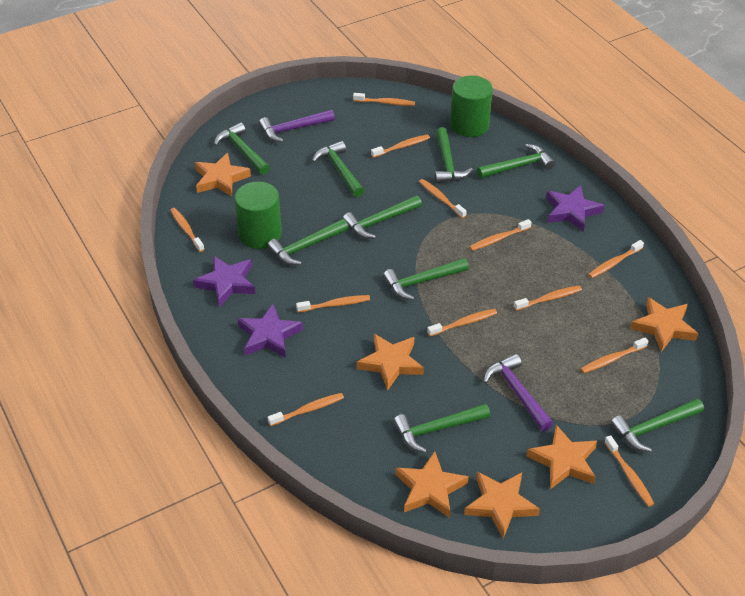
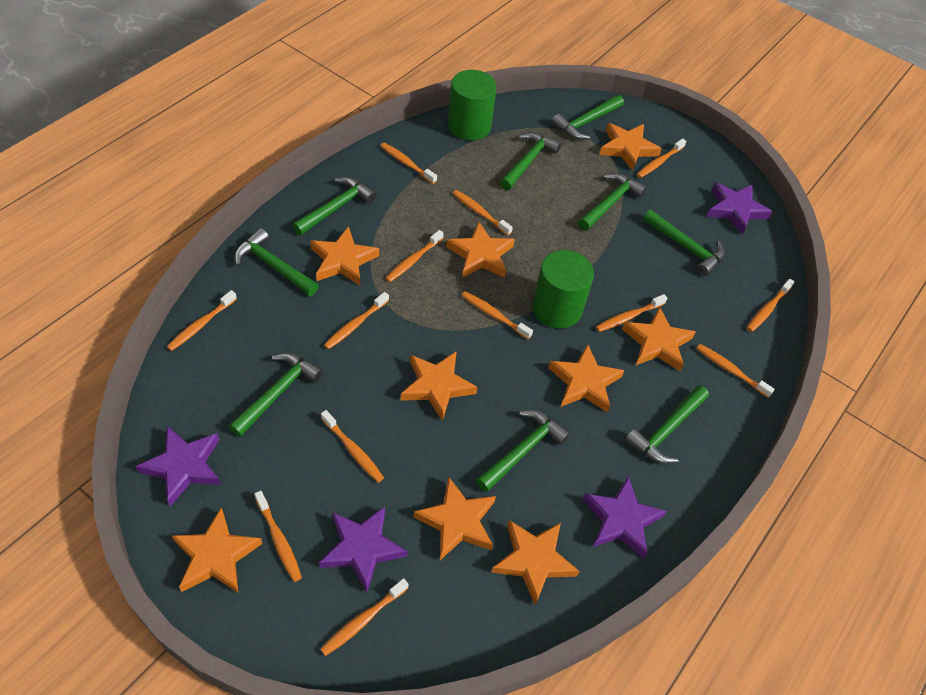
orange star: [195,153,251,197] [357,334,424,391] [396,451,469,518] [464,472,540,538] [527,425,597,489] [630,297,699,352] = 6 -> [172,508,263,593] [310,226,379,285] [401,351,478,421] [414,477,496,560] [446,222,515,278] [491,520,580,605] [548,344,625,413] [599,123,662,171] [622,307,696,371] = 9
orange toothbrush: [170,208,205,252] [268,393,344,426] [296,295,370,312] [353,93,415,106] [371,134,430,158] [419,179,467,218] [427,309,497,336] [469,219,532,251] [514,286,582,311] [580,338,648,373] [588,240,644,278] [604,435,654,507] = 12 -> [167,290,237,351] [254,491,302,582] [320,578,408,656] [321,410,384,483] [324,292,389,349] [380,143,437,184] [385,230,444,282] [453,190,513,235] [462,291,533,339] [596,294,667,332] [637,138,686,178] [696,344,775,398] [747,279,794,332] = 13
purple hammer: [259,110,335,142] [483,354,553,431] = 2 -> none = 0
purple star: [193,256,256,307] [238,304,303,358] [546,185,604,232] = 3 -> [135,426,221,506] [319,506,407,592] [582,476,667,558] [707,183,773,235] = 4

